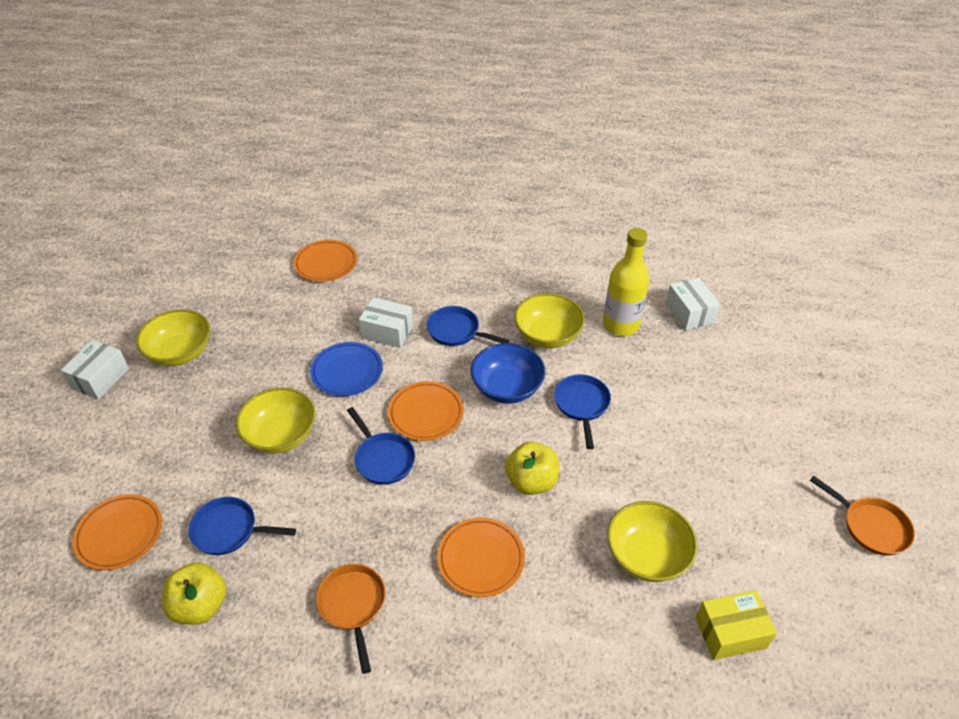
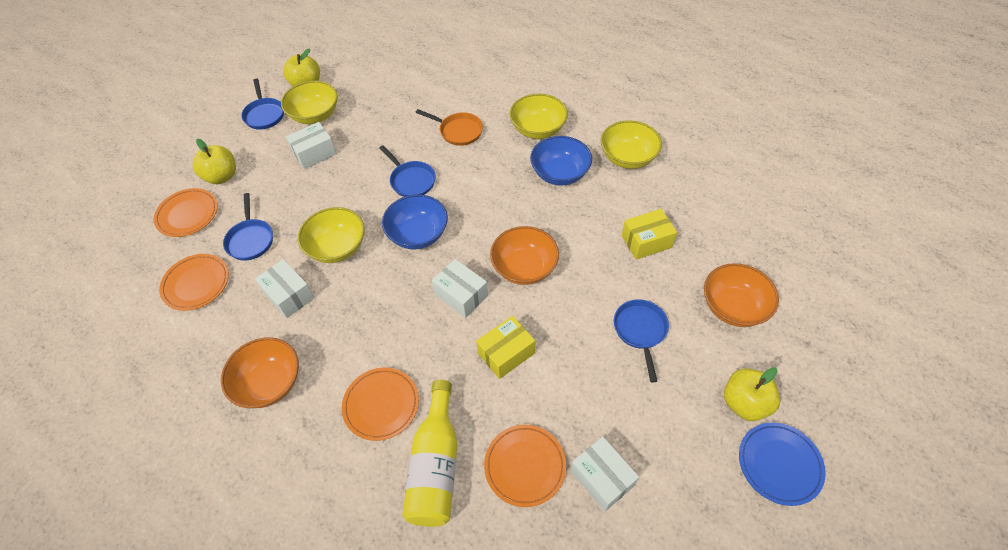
blue bowl: [471,343,545,404] = 1 -> [382,195,448,249] [530,136,592,186] = 2
orange bowl: none = 0 -> [221,337,299,408] [490,226,559,285] [704,263,779,327] = 3
orange pan: [316,564,386,674] [810,476,915,556] = 2 -> [415,109,483,146] = 1
white box: [61,340,129,399] [359,297,413,348] [666,277,720,331] = 3 -> [255,259,315,318] [286,122,337,169] [432,259,488,318] [571,437,639,512] = 4
yellow apple: [162,562,226,625] [505,442,559,495] = 2 -> [193,139,236,184] [283,49,320,87] [724,367,780,421] = 3
yellow box: [696,590,777,660] = 1 -> [476,316,535,379] [622,209,677,259] = 2

